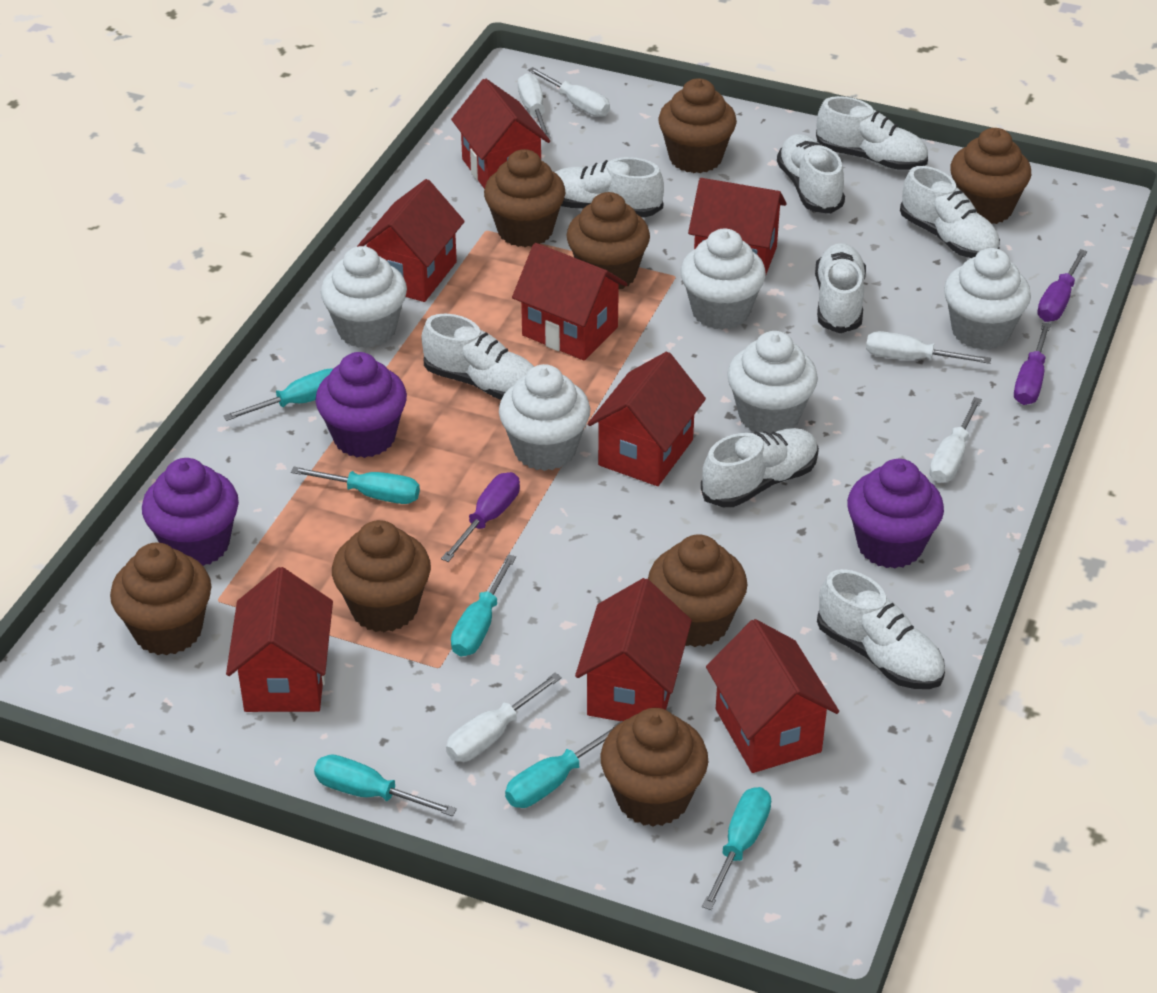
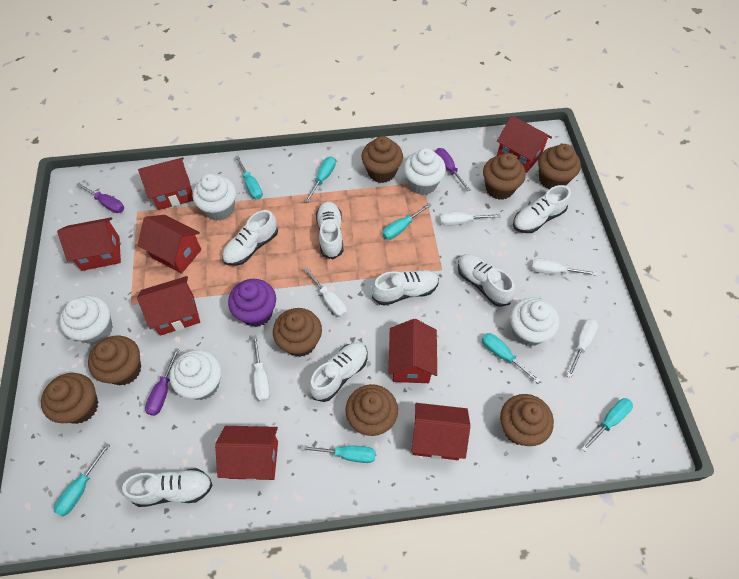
purple cupcake: [142,458,239,566] [315,352,407,458] [847,459,944,568] = 3 -> [228,279,276,327] = 1
turquoise screwdriver: [223,368,333,421] [291,467,420,504] [314,754,457,816] [451,554,516,657] [505,721,623,808] [702,787,771,910] = 6 -> [54,443,110,516] [235,156,263,199] [300,445,376,463] [305,157,336,202] [382,203,432,240] [482,333,541,383] [581,398,633,452] = 7
white shoe: [422,313,534,400] [555,157,664,218] [701,428,819,507] [777,134,845,214] [815,243,866,333] [816,96,928,170] [817,569,945,689] [900,166,1000,258] = 8 -> [122,468,212,507] [222,210,278,266] [309,343,368,402] [316,201,343,259] [372,270,439,306] [458,254,515,307] [513,185,571,233] = 7

